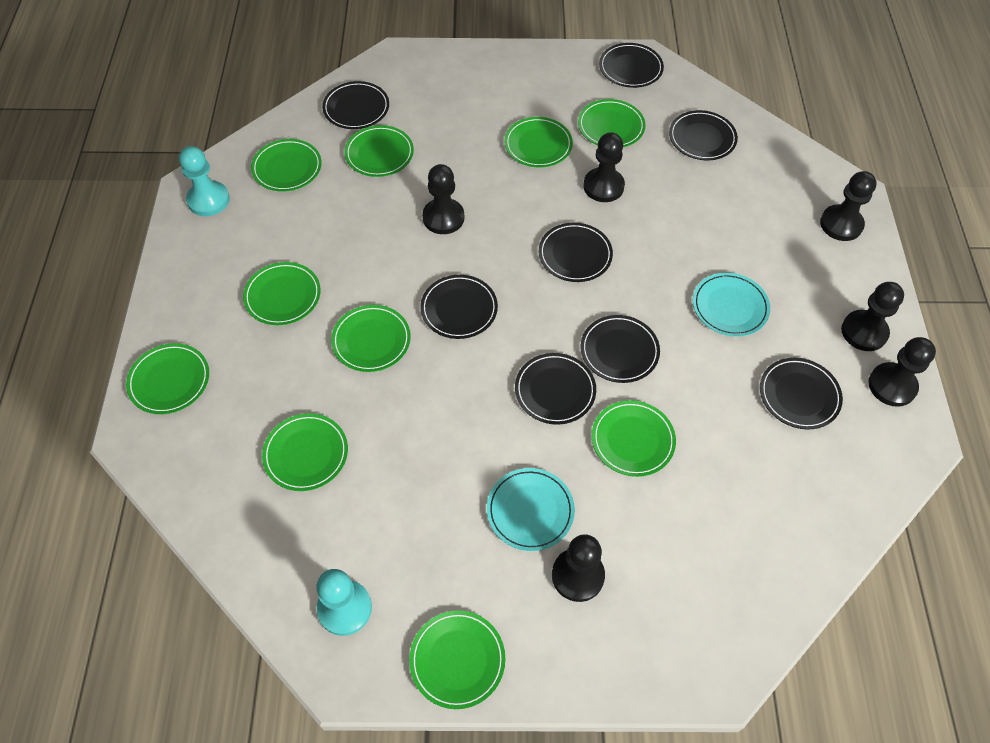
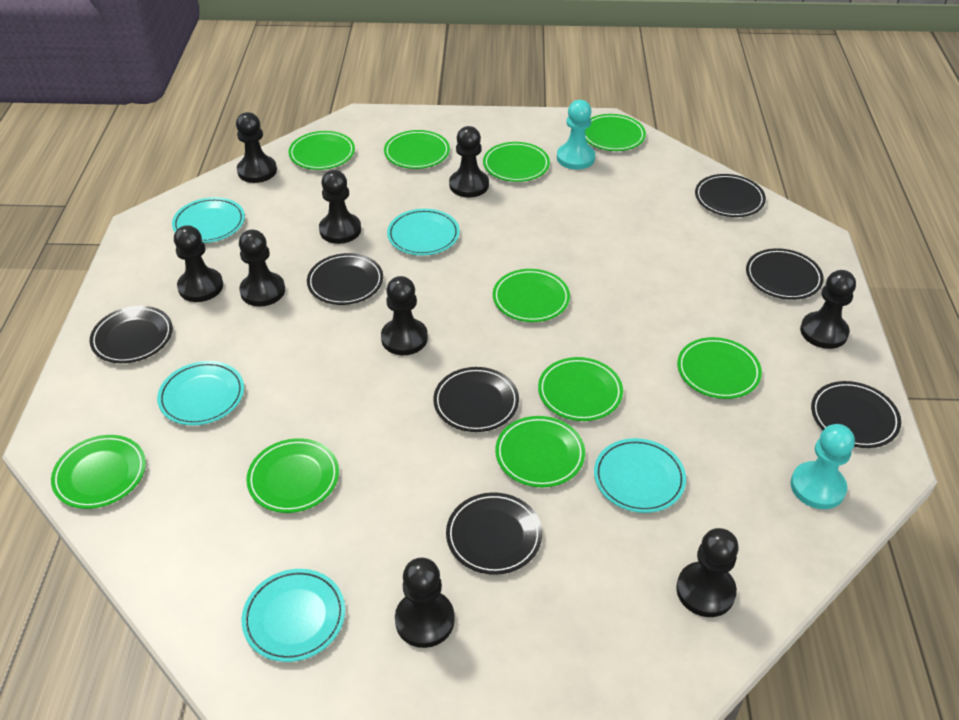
black pawn: [422,164,464,234] [552,534,605,602] [583,132,625,202] [820,171,877,241] [841,282,904,351] [868,337,936,407] = 6 -> [174,225,223,302] [236,112,277,183] [239,230,285,307] [319,170,361,244] [381,276,428,355] [395,558,455,648] [449,126,489,198] [676,528,739,617] [800,270,856,349] = 9
black plate: [322,81,389,129] [420,275,498,339] [515,353,596,425] [539,222,613,282] [581,315,660,383] [599,43,664,88] [669,110,738,160] [760,358,843,430] = 8 -> [90,306,173,363] [307,253,383,305] [433,367,519,432] [446,492,542,575] [695,174,766,217] [746,248,824,300] [811,381,901,448] = 7
turquoise plate: [487,468,575,551] [693,273,770,337] = 2 -> [157,361,244,426] [172,197,245,243] [242,569,345,662] [387,209,460,255] [594,438,686,513] = 5

